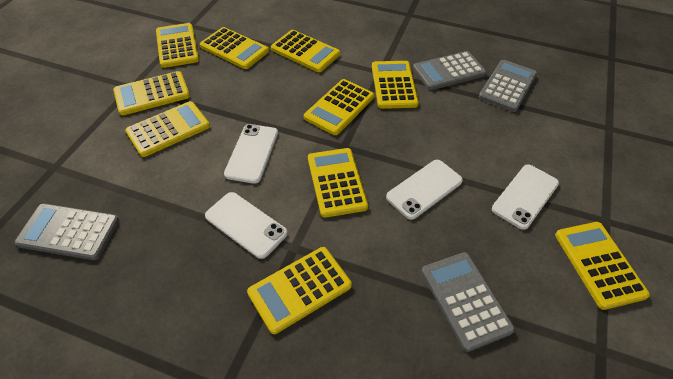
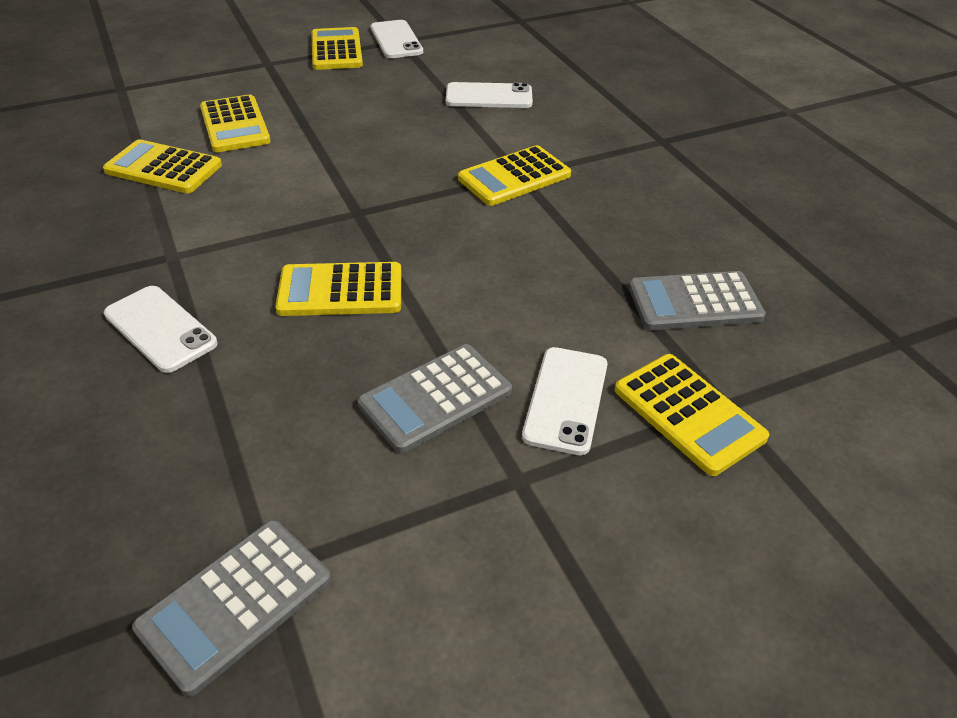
grey calculator: [14,204,119,260] [413,51,487,90] [421,252,515,352] [479,60,537,112] = 4 -> [132,520,331,697] [358,344,512,453] [628,271,766,330] = 3
yellow calculator: [113,71,190,115] [125,101,210,157] [156,23,199,68] [200,27,269,69] [247,247,352,334] [271,30,340,72] [304,79,374,135] [308,148,368,218] [372,61,419,109] [555,222,650,310] = 10 -> [103,139,222,193] [200,95,271,152] [275,262,401,316] [311,27,363,70] [458,145,571,206] [614,354,769,476] = 6

